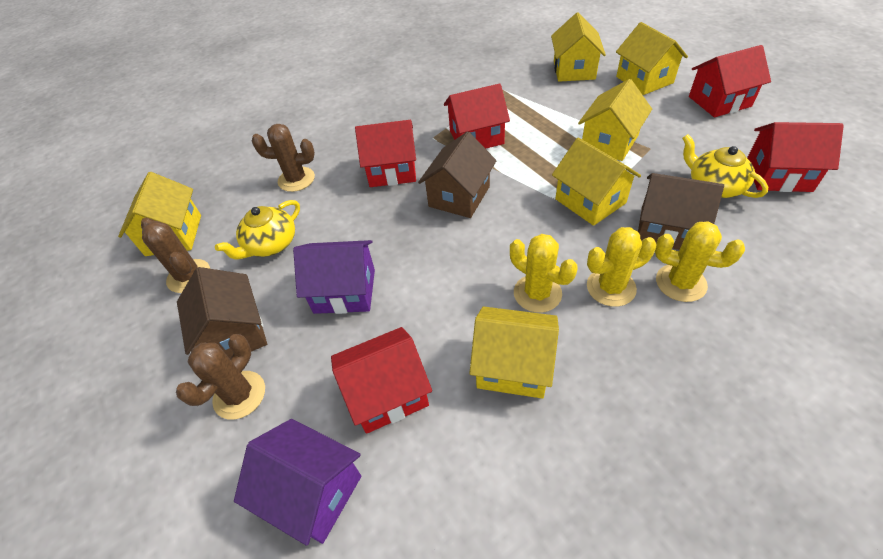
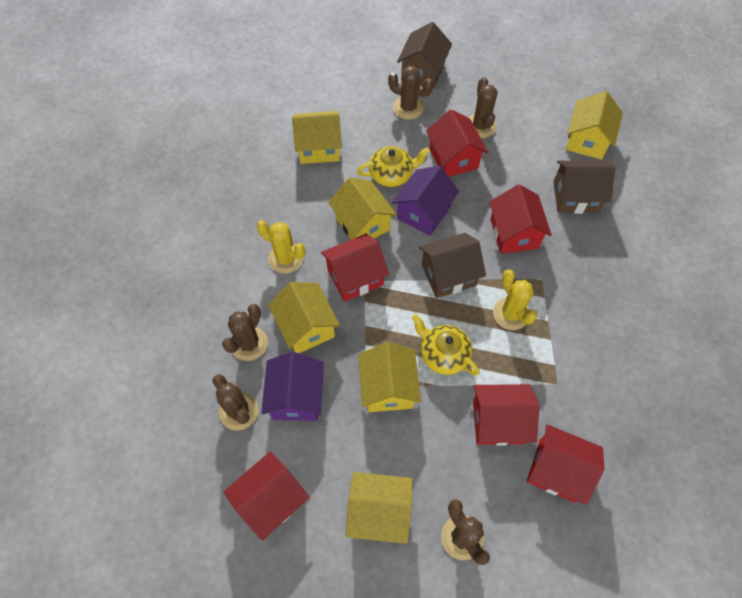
brown cactus: [141,217,210,293] [176,334,265,419] [252,124,315,192] = 3 -> [213,374,259,430] [222,304,268,361] [388,66,433,119] [441,499,490,565] [469,77,498,138] = 5
red house: [331,327,432,434] [355,120,416,187] [444,83,510,149] [689,45,771,117] [747,122,844,192] = 5 -> [224,451,309,541] [321,234,389,302] [426,109,488,177] [473,384,540,446] [490,184,552,254] [527,425,604,505] = 6
yellow cactus: [510,234,578,313] [587,227,656,307] [655,221,745,302] = 3 -> [257,220,305,274] [493,269,537,330] = 2

